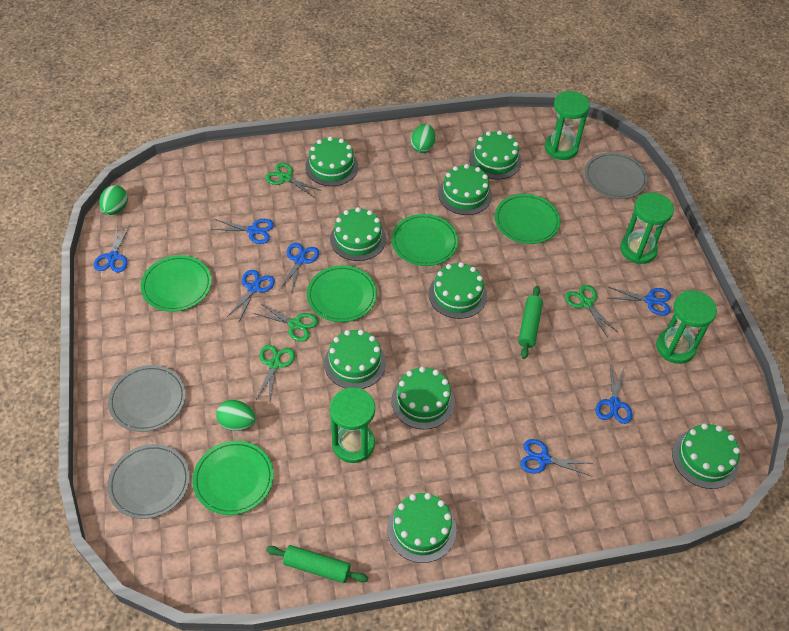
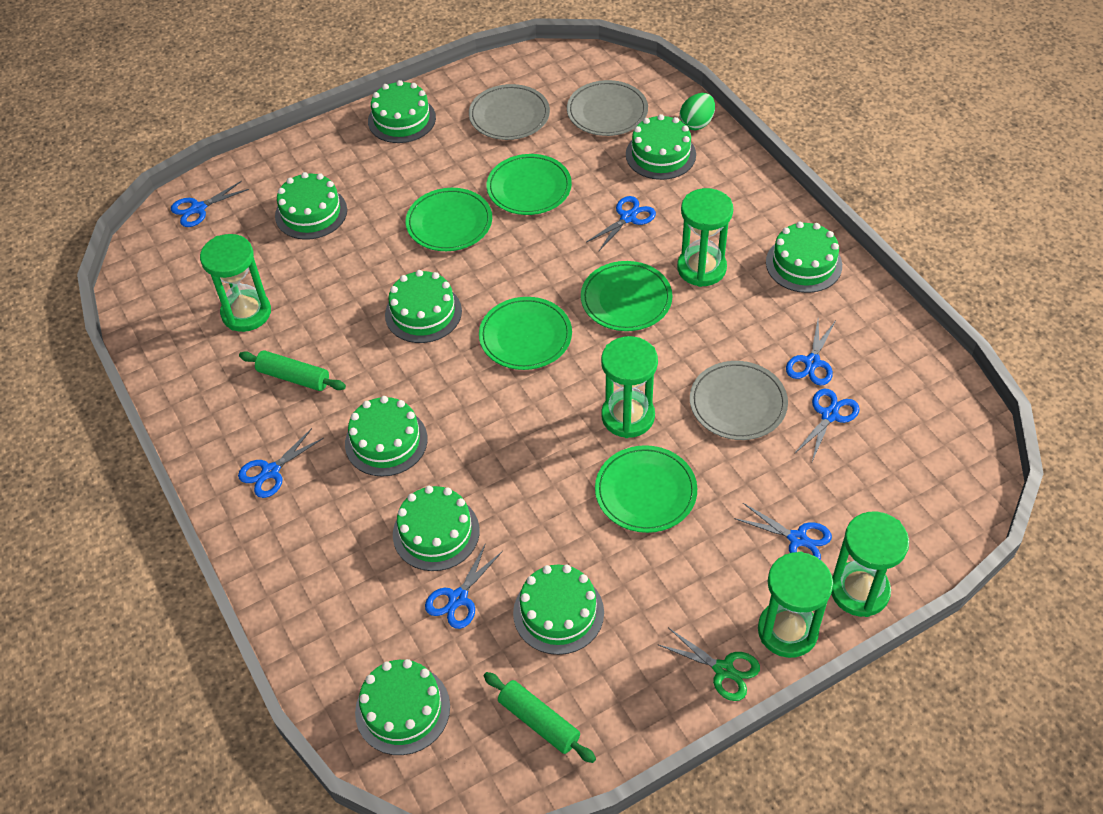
green egg: [99,185,128,215] [216,400,256,431] [411,124,435,153] = 3 -> [680,93,715,130] = 1
green hourglass: [330,388,375,463] [545,91,590,160] [620,192,674,264] [656,290,717,364] = 4 -> [200,234,271,332] [601,336,658,438] [677,188,733,287] [758,552,833,658] [831,512,909,617] = 5
green scissors: [253,303,318,342] [255,345,295,403] [265,163,322,197] [565,285,618,336] = 4 -> [659,628,760,701] = 1

